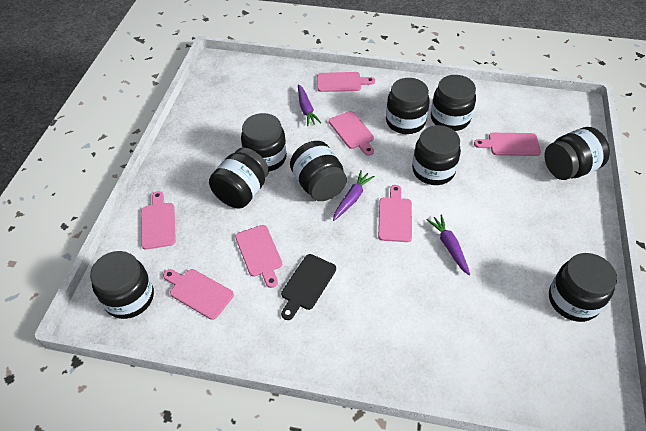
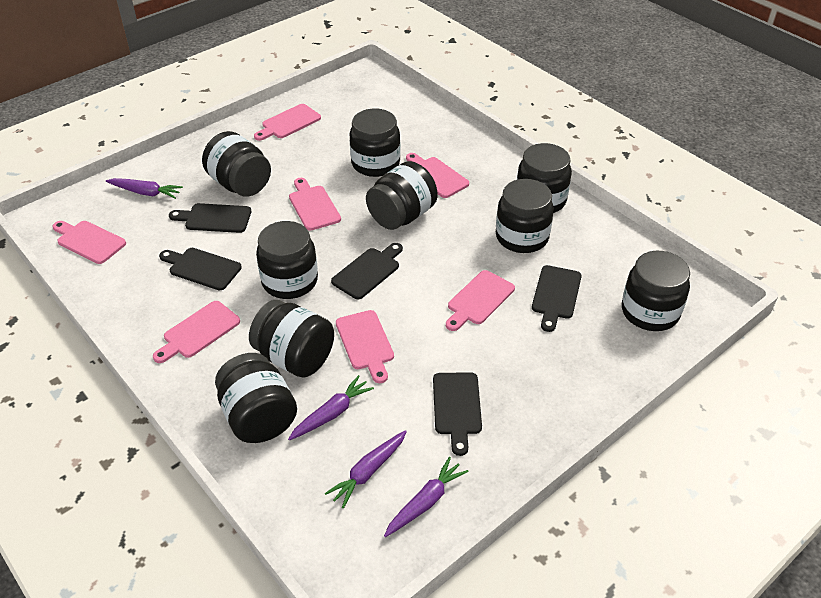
black cutting board: [281,254,336,320] = 1 -> [159,248,242,290] [169,203,251,233] [331,243,403,299] [433,372,482,456] [532,265,582,332] = 5
purple carrot: [298,84,321,126] [333,170,375,221] [427,215,470,276] = 3 -> [106,178,183,199] [288,375,374,440] [325,430,407,508] [384,457,468,537] = 4

